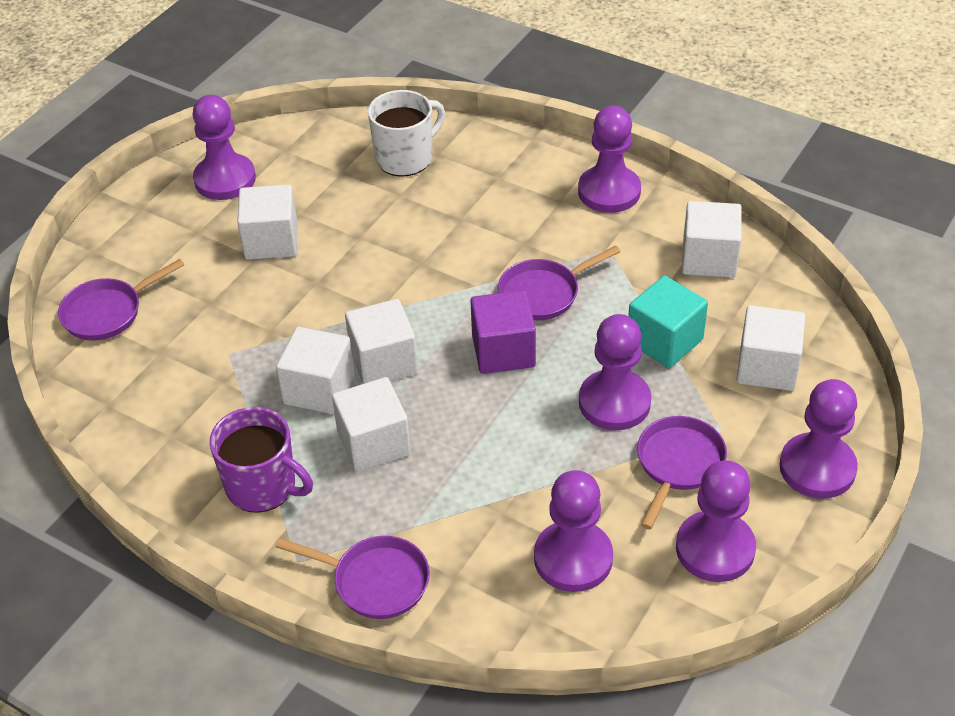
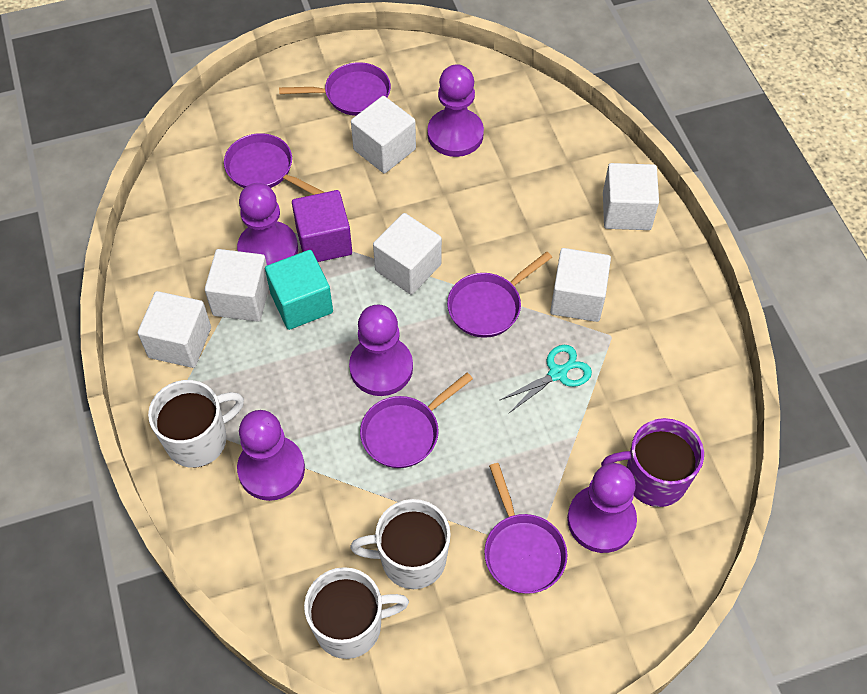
purple pan: [58,259,184,341] [276,536,430,619] [498,245,621,320] [637,416,727,529] = 4 -> [224,133,325,195] [279,62,391,116] [360,373,473,468] [447,252,552,338] [484,463,567,594] = 5
purple pawn: [193,95,256,200] [534,470,613,592] [578,106,641,213] [579,314,651,430] [676,460,756,582] [779,379,858,498] = 6 -> [237,183,298,265] [237,410,305,501] [349,305,413,396] [427,64,484,157] [567,463,637,553] = 5
turquoise scissors: none = 0 -> [500,345,592,413] = 1
white mug: [368,90,445,177] = 1 -> [148,380,244,468] [304,567,409,659] [350,499,451,589] = 3

